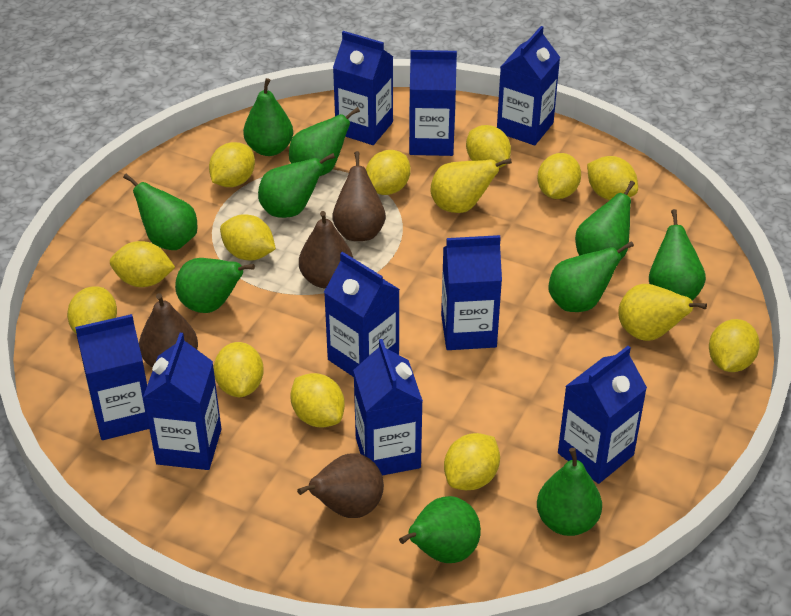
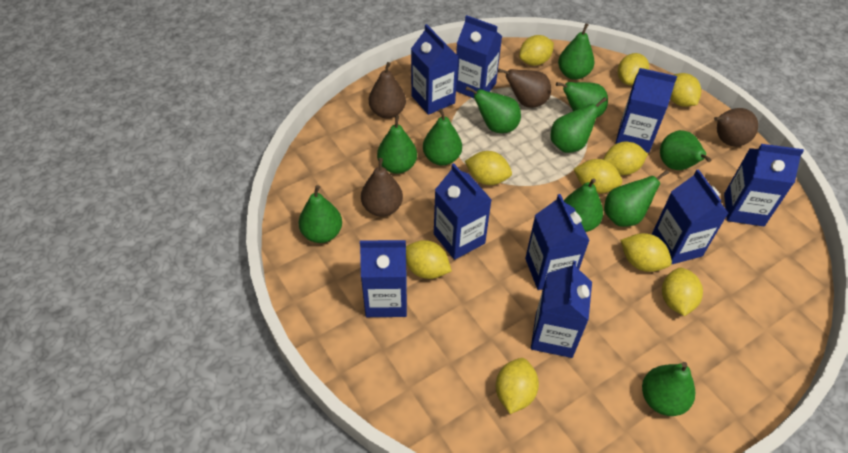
green pear: [123,174,197,250] [175,258,255,313] [243,78,293,156] [258,153,335,218] [289,107,360,176] [399,496,481,563] [537,448,602,536] [549,241,634,312] [575,181,635,259] [649,209,706,301] = 10 -> [299,185,342,243] [377,115,417,174] [423,109,462,166] [465,86,521,133] [550,97,607,153] [556,82,608,118] [558,23,595,80] [564,179,603,232] [604,170,669,227] [642,362,695,416] [660,130,712,170] = 11
yellow lemon: [67,286,117,335] [110,241,175,287] [209,142,255,187] [213,342,264,397] [220,214,276,260] [290,373,345,427] [366,150,411,195] [444,433,500,490] [466,125,511,168] [537,153,581,199] [587,156,638,200] [709,319,760,372] = 12 -> [406,240,452,279] [465,151,512,185] [496,358,539,414] [519,35,554,66] [574,159,622,194] [603,142,648,175] [618,53,649,85] [620,233,672,272] [662,268,703,316] [670,73,702,107] = 10
yellow pear: [430,158,512,213] [618,284,707,341] = 2 -> none = 0

